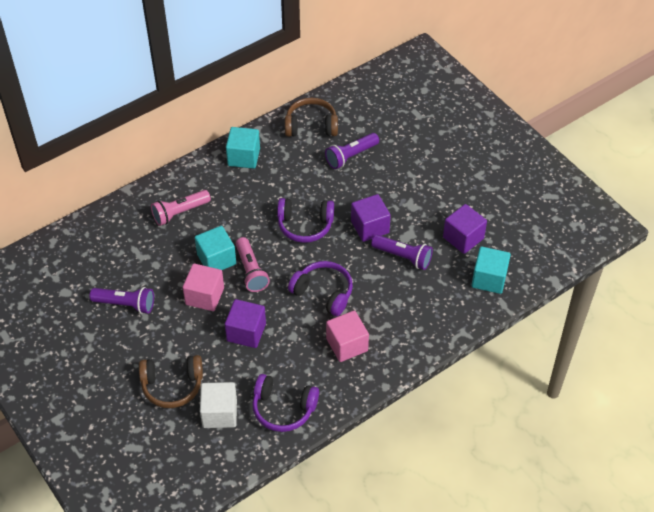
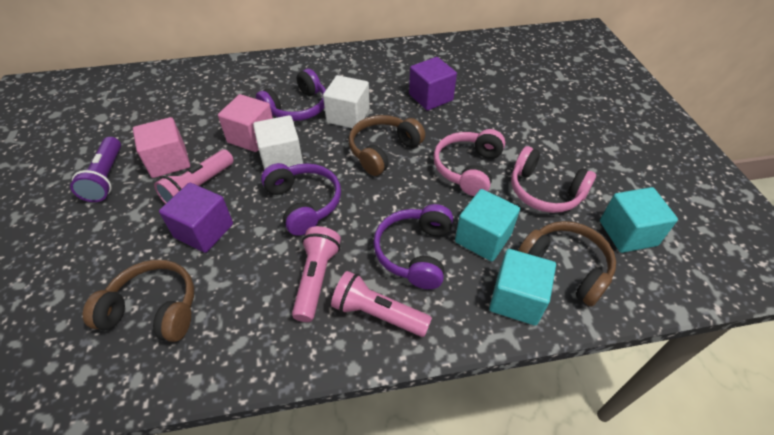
brown headphones: [139,355,203,408] [285,98,338,137] = 2 -> [83,260,194,342] [348,115,425,176] [518,221,616,307] = 3
pink flashlight: [151,190,211,226] [236,237,270,292] = 2 -> [154,149,234,204] [292,226,341,322] [331,271,432,337] = 3
pink headphones: none = 0 -> [433,129,505,196] [511,146,596,213] = 2
purple cube: [225,299,266,348] [351,194,391,242] [443,204,487,254] = 3 -> [159,183,233,253] [409,57,457,111] = 2
purple flashlight: [90,287,154,314] [325,133,379,169] [371,235,433,270] = 3 -> [70,137,121,202] = 1
white cube: [200,382,237,428] = 1 -> [253,115,303,170] [323,75,370,128] = 2

